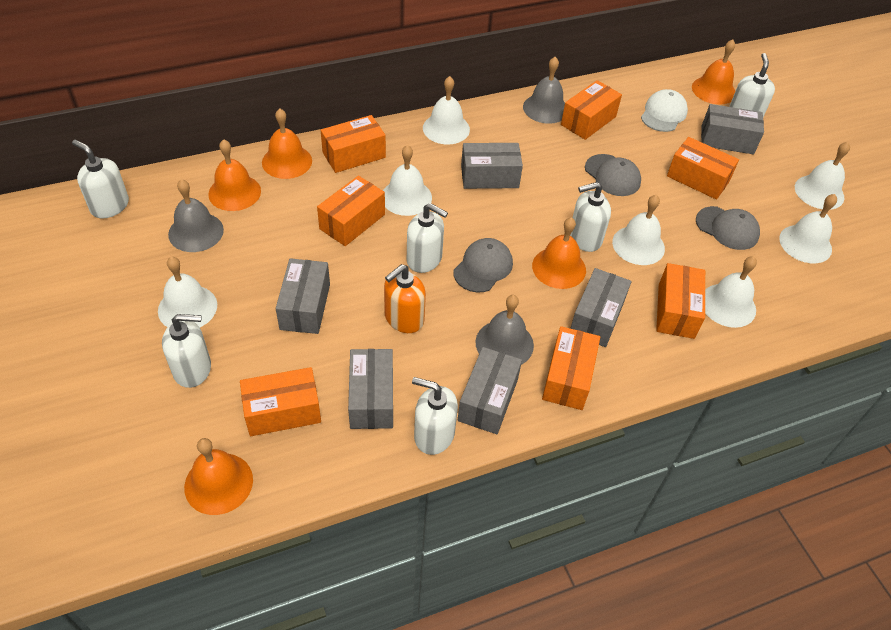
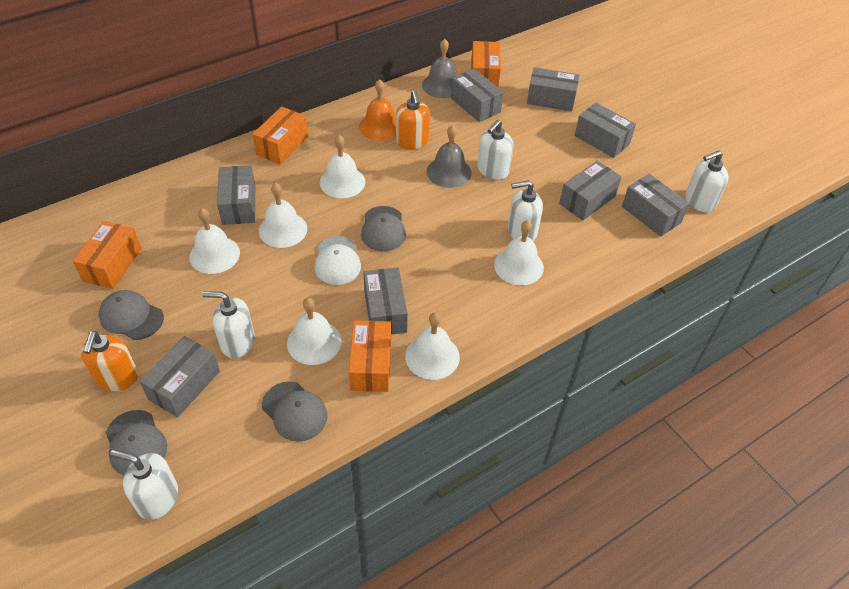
grey bell: [168,179,224,252] [475,295,534,365] [523,57,565,124] = 3 -> [422,39,456,98] [427,125,471,188] = 2
grey box: [276,258,330,334] [348,349,393,429] [458,347,522,434] [461,143,523,189] [570,268,631,347] [701,104,764,154] = 6 -> [140,336,220,417] [217,165,255,225] [363,267,408,335] [451,69,503,122] [527,67,579,111] [559,161,621,221] [575,103,636,158] [622,174,690,237] = 8
grey cap: [453,238,513,292] [585,154,641,196] [696,206,760,250] = 3 -> [99,290,164,340] [106,410,167,475] [262,381,327,442] [361,206,406,251] = 4
orange bell: [184,438,253,515] [208,139,261,211] [262,109,312,179] [532,217,586,289] [692,39,735,105] = 5 -> [359,79,396,141] = 1
orange box: [240,367,321,436] [317,176,385,246] [321,115,386,173] [542,326,600,410] [561,80,622,140] [656,263,705,339] [667,137,739,200] = 7 -> [73,221,142,289] [252,107,308,165] [349,320,391,392] [471,41,501,88] = 4
orange soap dispenser: [384,264,426,333] = 1 -> [80,331,138,391] [396,91,430,149] = 2
white bell: [158,257,217,328] [383,145,432,216] [423,76,470,145] [612,195,665,265] [705,256,757,328] [779,194,837,263] [795,142,850,210] = 7 -> [189,208,240,274] [259,183,307,248] [287,298,341,365] [320,135,365,198] [405,312,460,380] [494,220,544,285] = 6
white soap dispenser: [72,140,129,218] [162,314,211,388] [407,203,448,273] [412,377,458,455] [570,182,611,252] [729,53,775,117] = 6 -> [110,450,178,520] [202,291,255,358] [477,119,514,180] [508,180,543,241] [685,150,728,212] = 5

